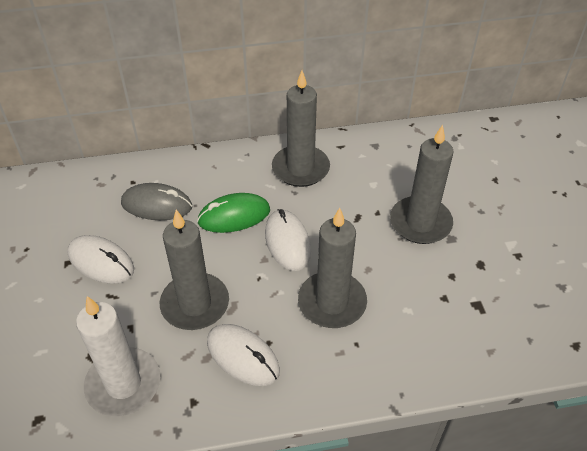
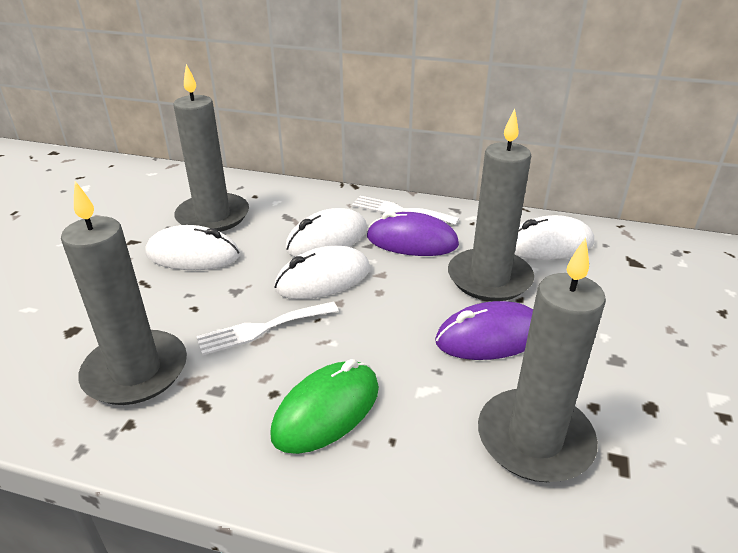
grey mouse: [121,183,192,220] = 1 -> none = 0
purple mouse: none = 0 -> [367,211,459,256] [435,301,533,360] = 2
white candle: [76,296,160,416] = 1 -> none = 0
white fork: none = 0 -> [196,302,339,355] [352,196,459,225] = 2
white mouse: [67,235,134,284] [207,324,280,386] [265,209,311,271] = 3 -> [145,225,240,270] [274,246,370,299] [285,208,367,257] [515,215,594,260] = 4

